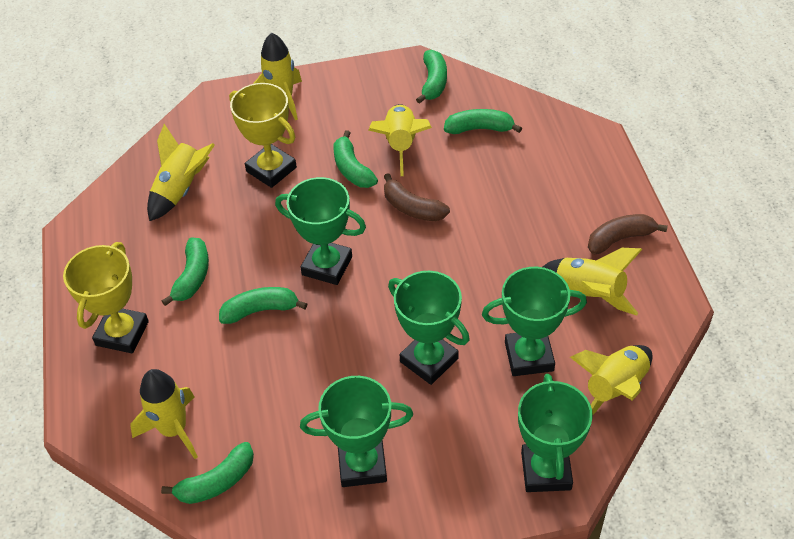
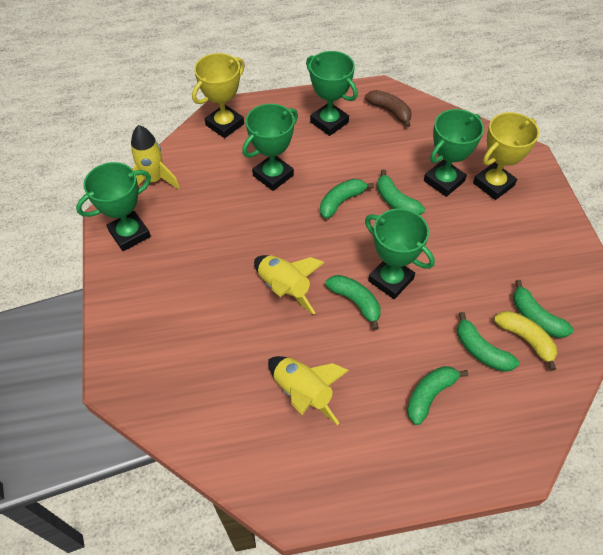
brown banana: [384,173,450,221] [588,214,668,254] = 2 -> [365,90,411,127] = 1
yellow banana: none = 0 -> [494,311,557,371] = 1
yellow rocket: [130,369,198,459] [147,124,215,221] [253,32,302,120] [369,104,432,176] [543,248,643,316] [570,345,653,415] = 6 -> [131,125,180,189] [254,255,325,315] [268,356,349,425] = 3

